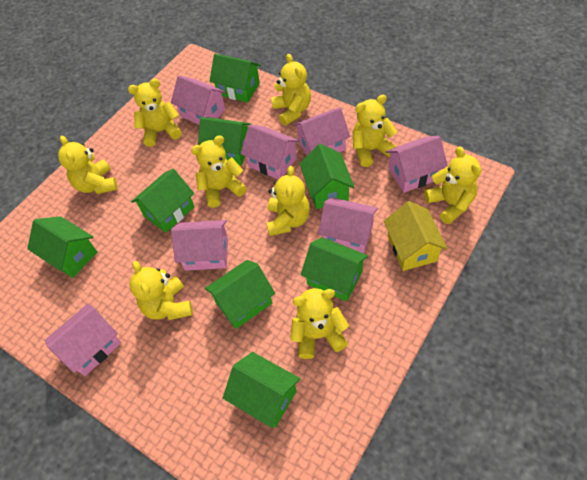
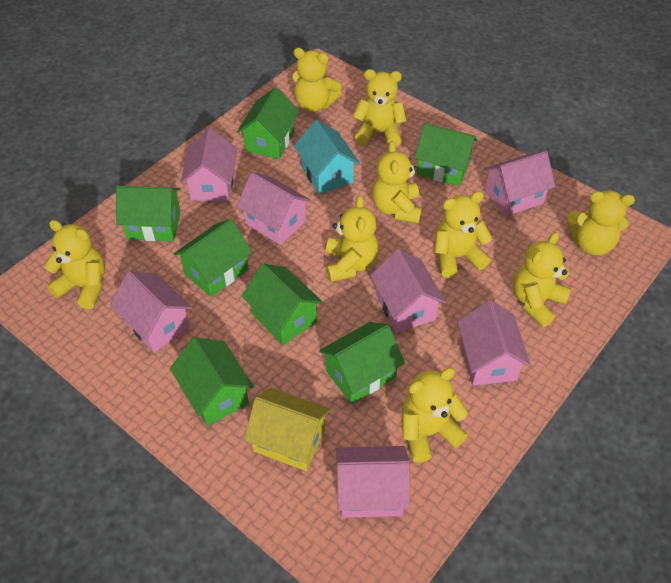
green house: [27,216,97,278] [131,169,194,233] [198,117,251,165] [205,260,275,329] [209,53,261,103] [223,352,300,428] [299,144,354,209] [301,237,368,302] = 8 -> [116,186,181,241] [170,337,254,426] [174,219,252,297] [237,87,299,159] [242,263,323,345] [319,322,405,404] [415,123,478,186] = 7
turquoise house: none = 0 -> [294,120,360,194] = 1

